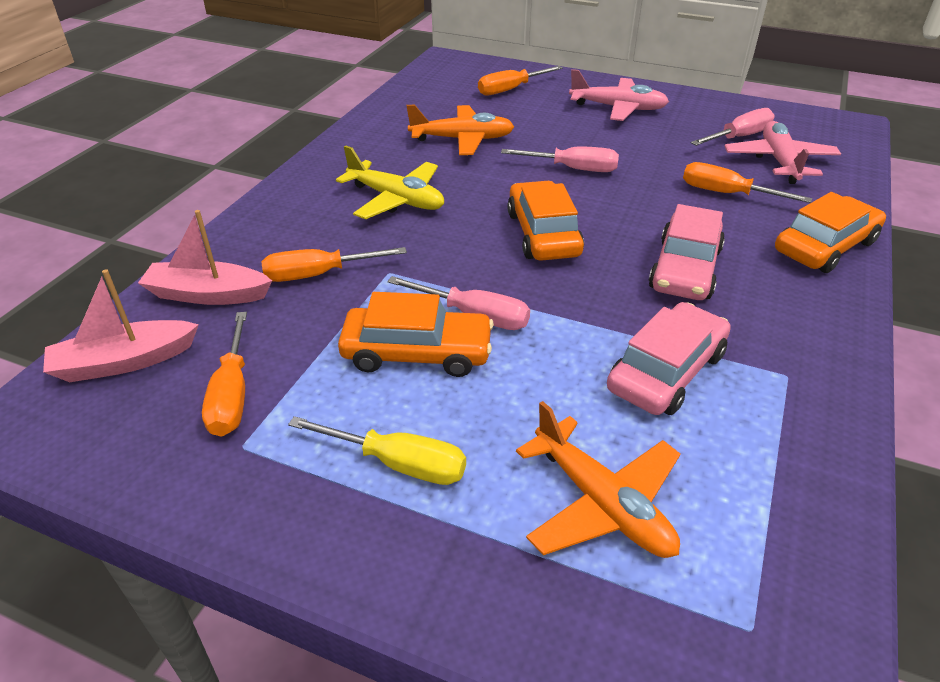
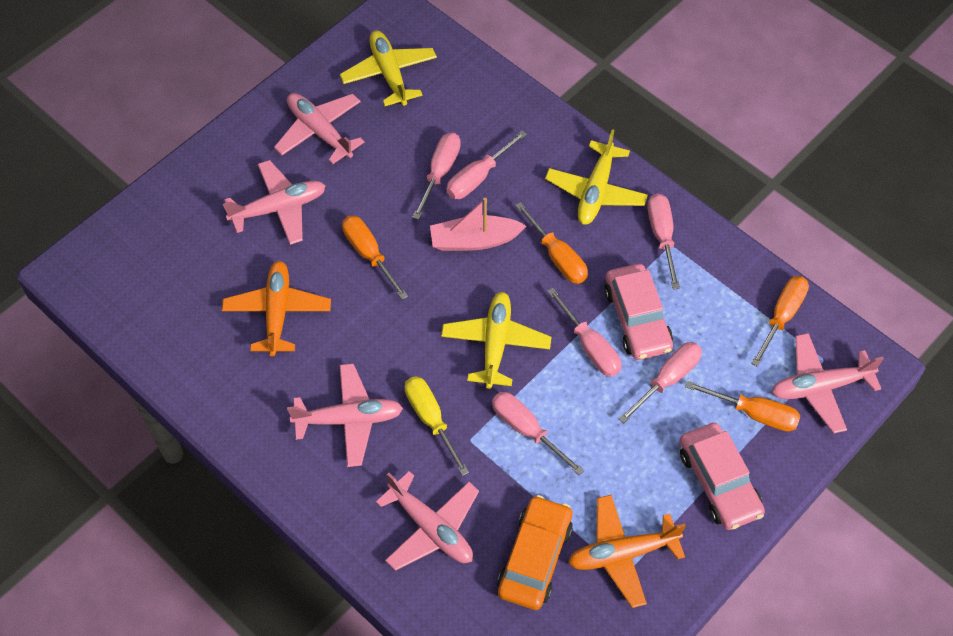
orange car: [338,292,494,377] [507,181,584,261] [775,192,886,273] = 3 -> [497,495,573,610] = 1
pink boat: [43,269,199,382] [138,210,272,305] = 2 -> [430,198,526,251] = 1
pink plane: [569,69,669,121] [725,121,841,184] = 2 -> [223,160,326,245] [274,93,364,164] [287,364,403,467] [376,471,479,571] [772,333,884,433] = 5
pink screwdriver: [387,276,530,330] [501,147,619,172] [691,108,775,146] = 3 -> [412,133,461,220] [446,131,527,199] [492,392,584,475] [547,288,621,377] [618,342,702,423] [648,193,680,289] = 6
yellow plane: [336,145,444,219] = 1 -> [340,30,437,106] [441,292,551,389] [545,129,648,225] = 3

